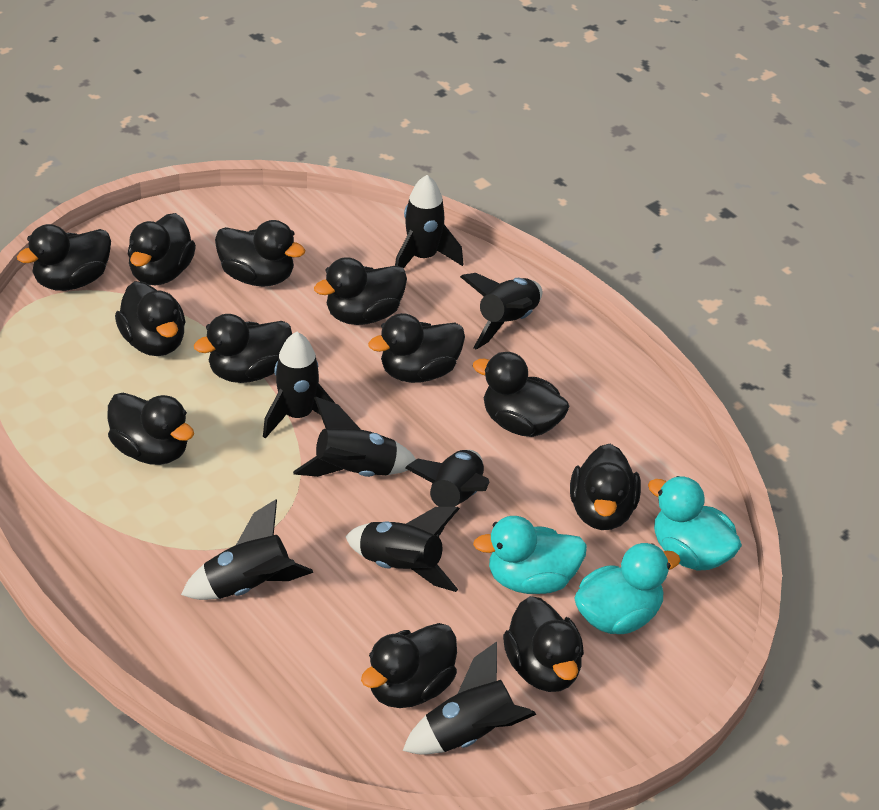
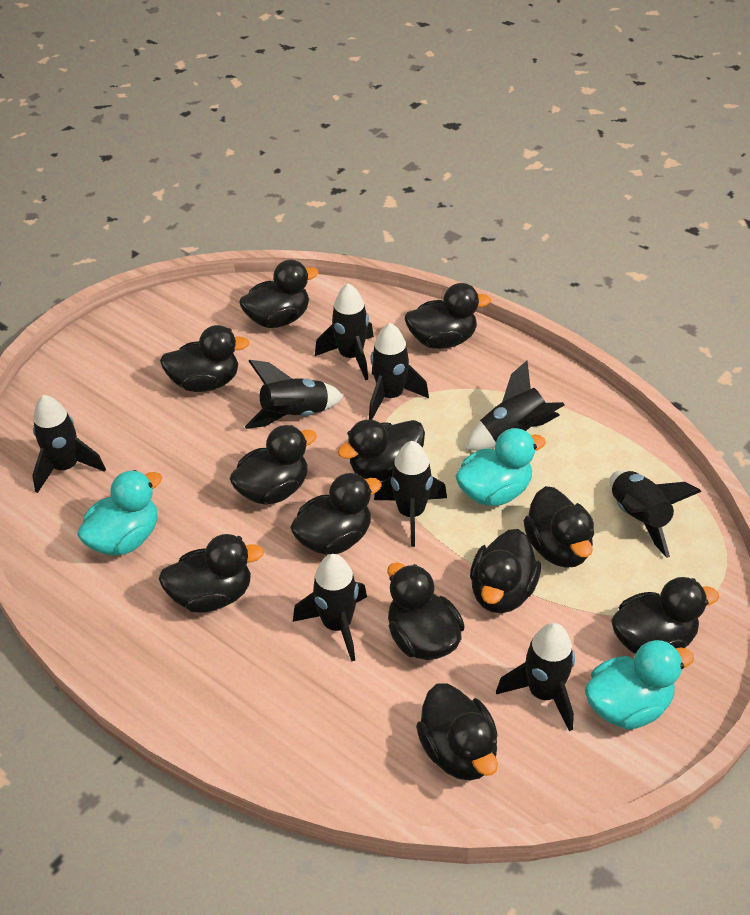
black rocket: [181,499,313,600] [263,332,336,439] [293,396,416,477] [345,507,460,592] [395,175,463,269] [403,642,536,755] [405,450,489,537] [460,273,543,350] = 8 -> [32,395,106,493] [245,360,344,429] [293,554,367,662] [315,283,374,380] [369,323,429,420] [374,441,447,547] [465,361,564,451] [496,623,575,731] [610,470,701,558] = 9

